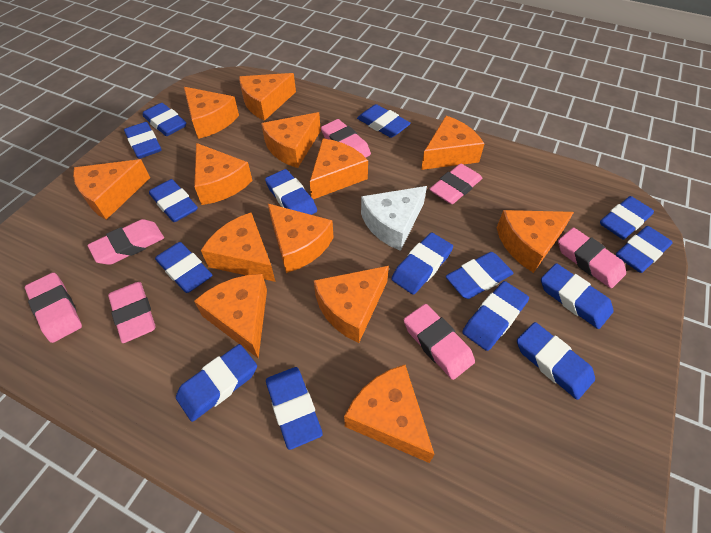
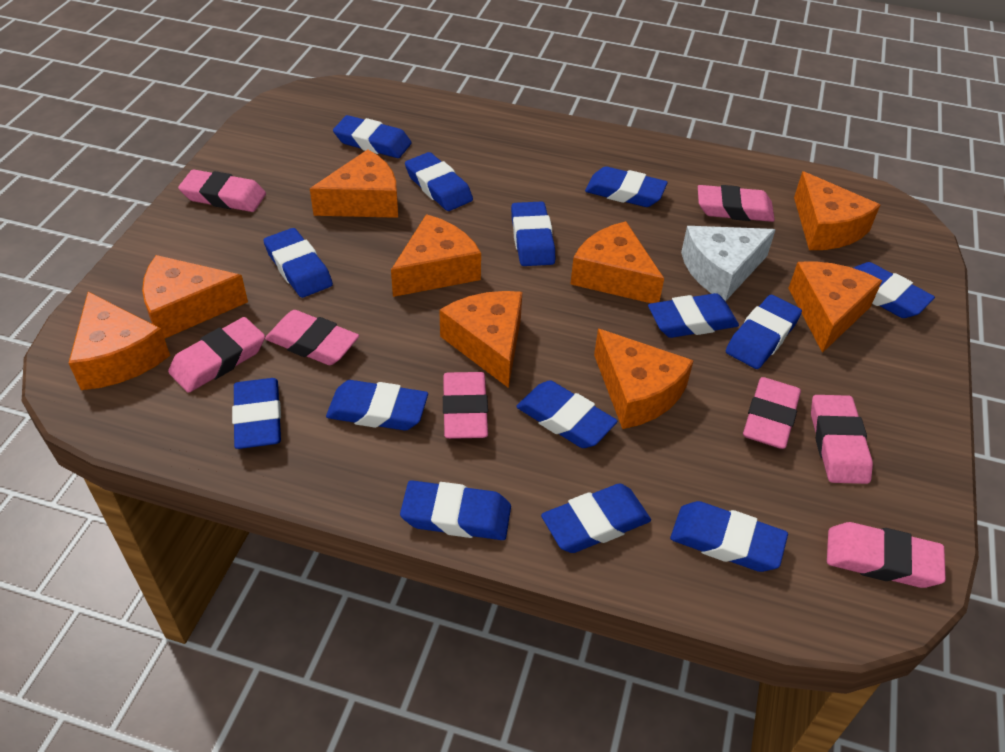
blue eraser: [124,122,161,159] [143,103,186,136] [149,179,198,222] [155,242,212,293] [176,344,257,422] [265,169,317,215] [266,367,323,450] [357,104,411,138] [391,232,453,295] [446,252,514,299] [462,281,529,351] [517,322,595,400] [541,263,613,329] [600,196,654,239] [616,226,673,273] = 15 -> [232,378,281,449] [263,228,333,298] [326,380,428,431] [333,115,412,158] [400,480,511,540] [405,152,473,211] [511,202,555,266] [516,380,617,448] [541,483,651,553] [585,166,668,207] [648,293,739,338] [670,501,788,572] [726,295,802,369] [854,262,935,318] = 14
orange cheese: [73,159,150,220] [184,87,239,139] [194,143,253,205] [194,274,267,359] [201,213,276,282] [239,73,296,121] [261,112,321,168] [268,204,334,273] [310,138,368,199] [313,266,389,343] [344,365,435,463] [421,116,484,170] [497,210,574,273] = 13 -> [69,292,170,390] [142,255,248,339] [310,149,398,218] [391,214,481,297] [439,291,522,388] [571,221,664,303] [594,329,694,429] [788,261,882,353] [794,171,880,250] = 9
pink eraser: [25,272,82,343] [88,219,164,265] [108,282,156,343] [321,119,371,158] [404,304,475,380] [430,164,482,204] [558,227,626,288] = 7 -> [168,317,265,393] [178,169,266,212] [265,310,359,365] [443,372,488,439] [698,185,775,222] [743,377,801,449] [811,395,873,484] [827,522,946,588] = 8

